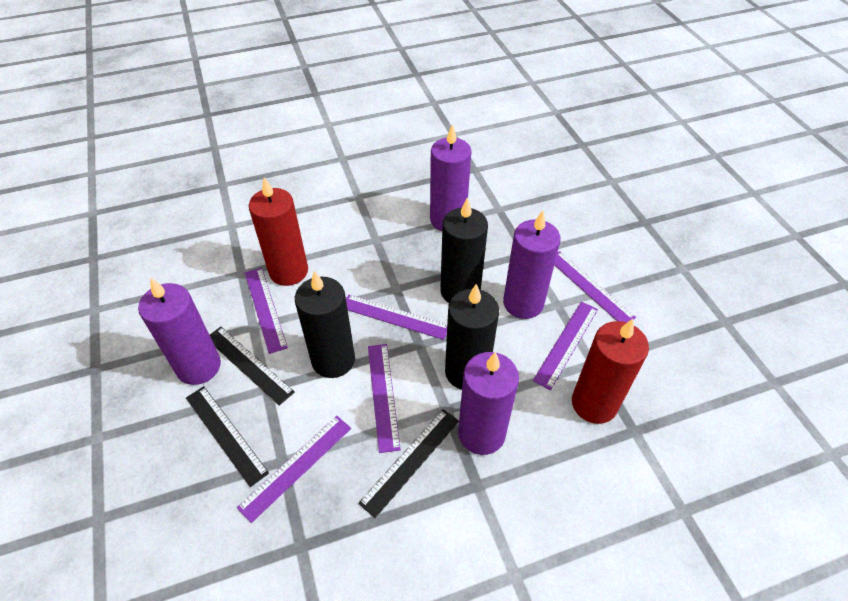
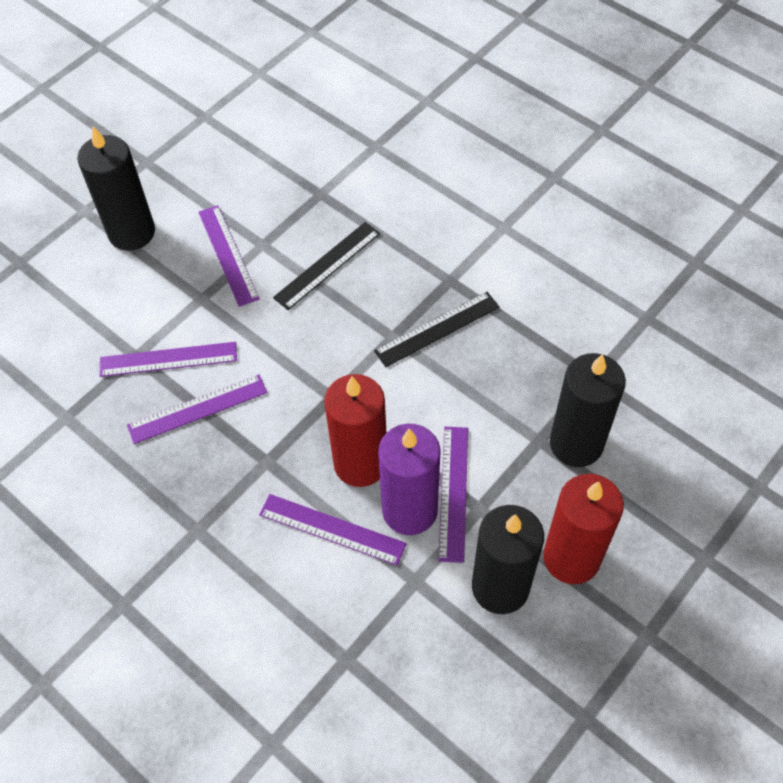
black ruler: [186,386,269,487] [210,327,295,405] [358,409,459,518] = 3 -> [273,222,380,310] [374,292,500,367] = 2
purple candle: [138,278,221,385] [430,124,472,231] [458,352,519,455] [503,210,561,319] = 4 -> [378,423,441,535] = 1
purple ruler: [237,416,351,523] [245,268,288,354] [346,295,447,340] [368,344,401,453] [533,302,598,390] [555,251,636,323] = 6 -> [100,342,237,377] [127,375,267,444] [198,205,260,307] [259,494,407,566] [438,427,468,563] = 5

